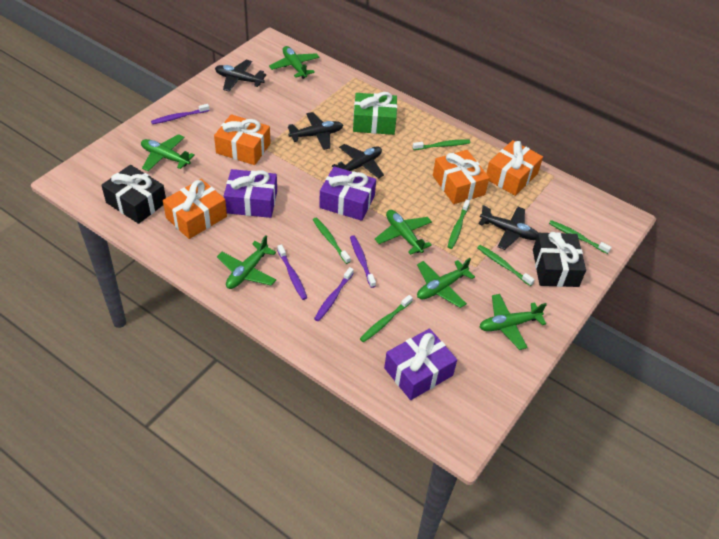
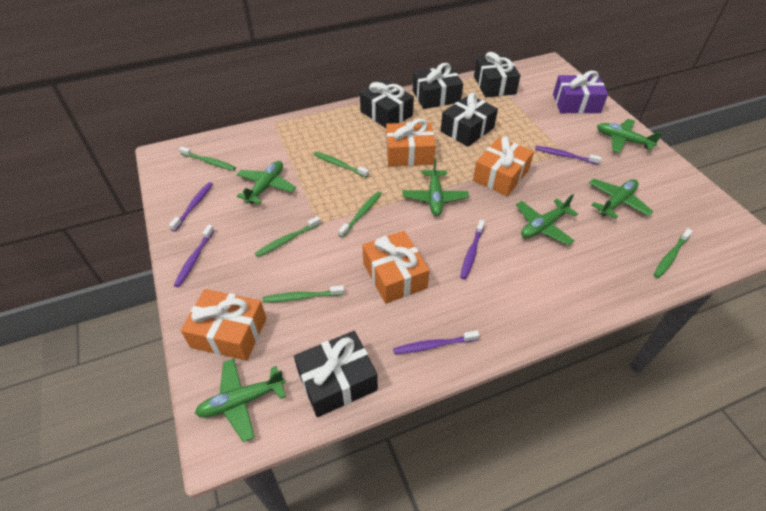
black gift: [101,165,166,224] [533,232,586,287] = 2 -> [294,331,378,417] [360,80,414,128] [413,63,463,109] [441,93,498,147] [474,52,521,97] = 5
black plane: [215,60,266,91] [288,112,343,150] [332,144,384,179] [479,205,538,250] = 4 -> none = 0
green gift: [353,92,397,135] = 1 -> none = 0
purple gift: [224,169,277,218] [319,166,376,221] [384,328,457,400] = 3 -> [553,71,608,114] = 1
purple toothbrush: [151,104,209,124] [277,244,307,300] [314,267,354,321] [350,235,376,288] = 4 -> [169,182,213,231] [174,225,214,287] [393,330,480,354] [460,220,485,279] [535,146,602,165] = 5

